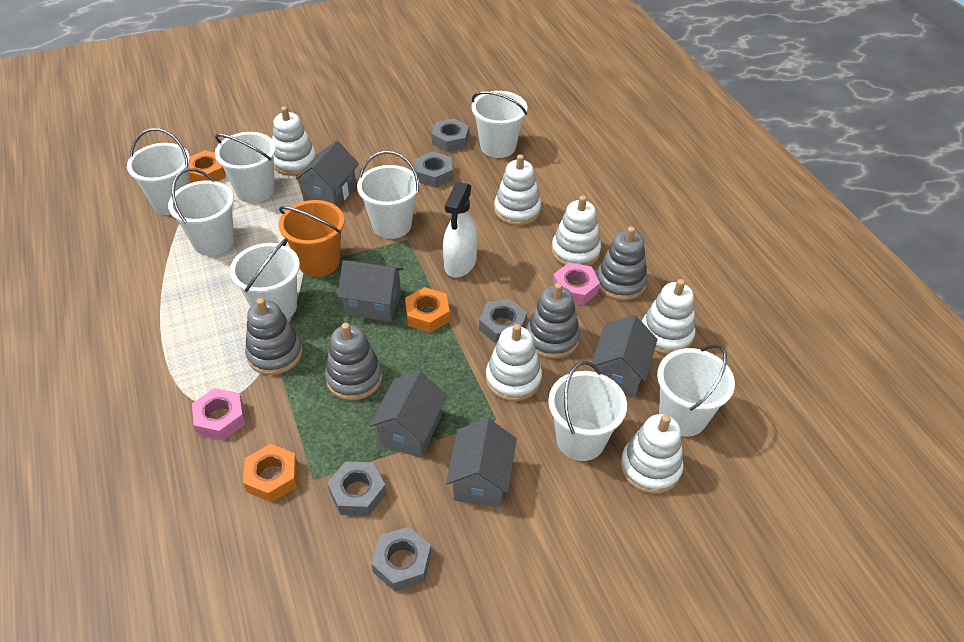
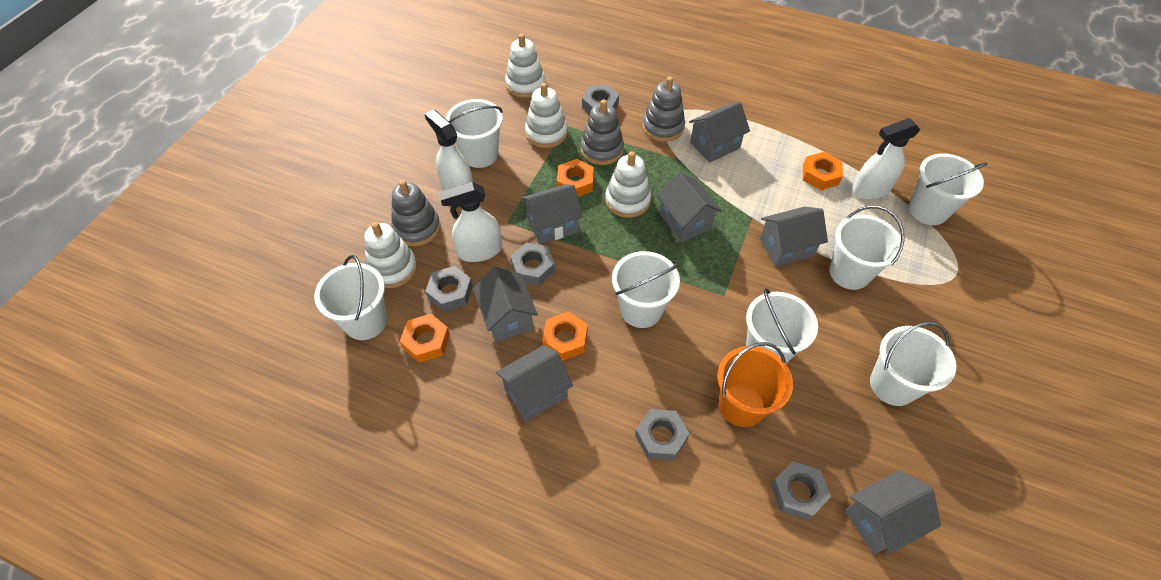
grey house: [296,140,359,207] [338,260,403,322] [369,370,447,458] [446,418,517,507] [592,315,658,398] = 5 -> [473,267,538,342] [496,345,573,422] [522,184,583,244] [657,172,722,242] [689,102,750,162] [760,207,828,267] [845,470,941,555] = 7
grey stacking toy: [245,298,303,375] [325,323,382,401] [526,283,580,359] [596,226,648,301] = 4 -> [391,180,440,246] [581,99,624,165] [642,77,685,142] = 3
orange nut: [188,150,225,183] [243,444,298,502] [405,287,450,333] = 3 -> [400,314,450,363] [542,312,588,361] [557,159,594,197] [803,152,843,190] = 4
pink nut: [192,388,246,441] [553,262,600,305] = 2 -> none = 0
white bucket: [127,128,190,215] [168,168,234,256] [215,132,276,203] [230,238,300,319] [357,151,419,239] [472,91,527,158] [548,361,627,461] [657,344,735,436] = 8 -> [314,255,387,340] [445,99,503,168] [612,251,680,328] [746,288,818,364] [829,206,905,290] [870,321,956,406] [909,153,987,225] = 7
white spray bottle: [443,182,478,277] = 1 -> [425,109,473,191] [439,182,502,262] [852,118,920,200] = 3
white stacking toy: [272,106,316,176] [486,324,542,401] [494,154,541,226] [552,195,601,266] [620,414,684,494] [642,279,696,355] = 6 -> [364,222,417,288] [505,33,545,98] [525,83,567,148] [605,151,651,218] = 4

